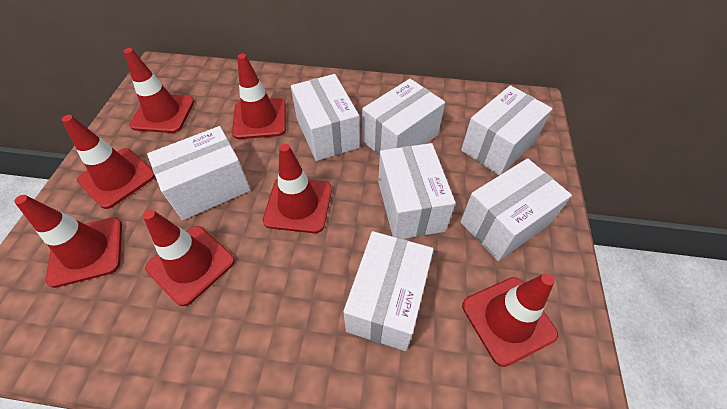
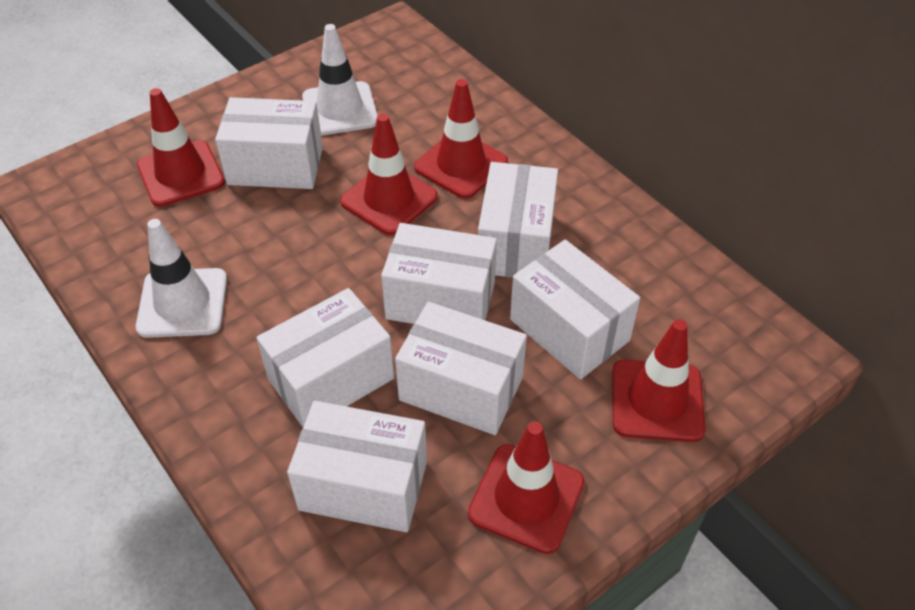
red traffic cone: [14,195,122,288] [62,115,155,209] [123,48,194,133] [143,209,235,306] [232,54,286,139] [263,144,332,233] [462,273,558,367] = 7 -> [137,88,225,207] [340,114,438,235] [414,79,508,199] [468,421,585,554] [612,319,706,442] = 5
white traffic cone: none = 0 -> [136,219,227,338] [302,24,378,136] = 2

